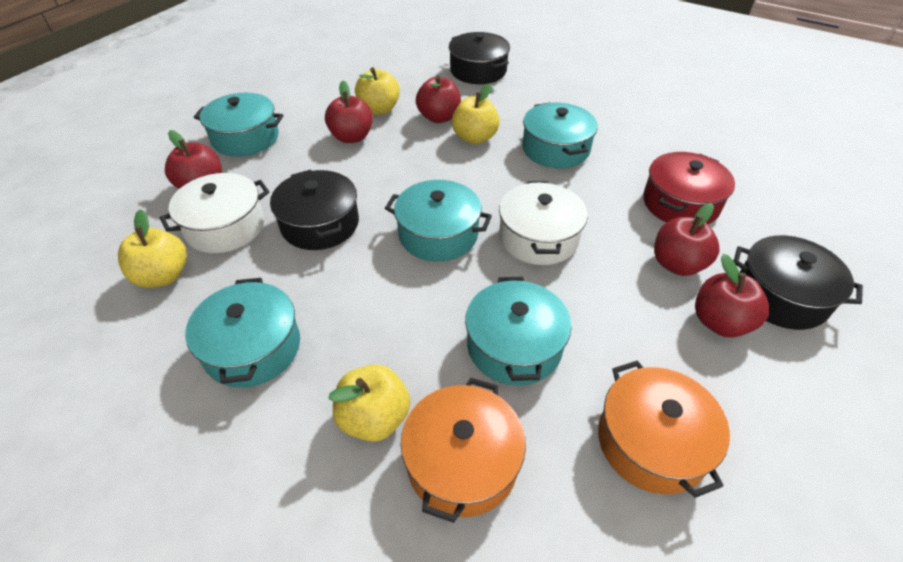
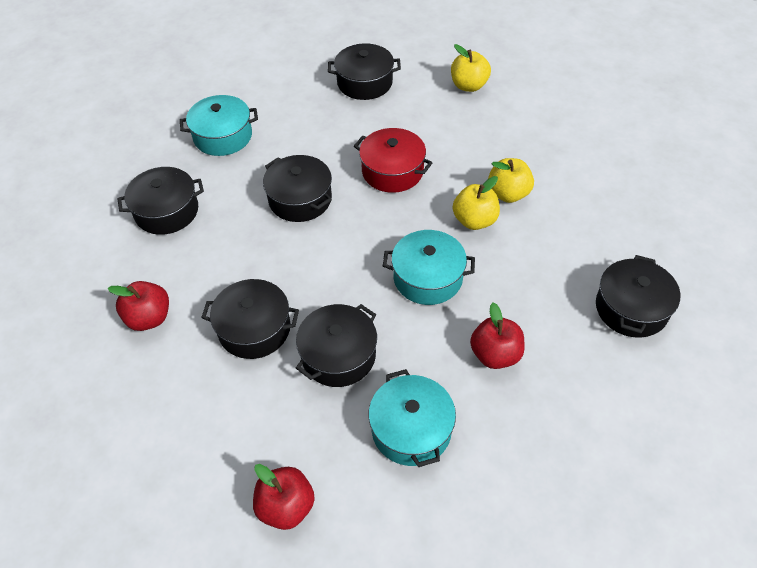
black pot: [270,170,359,250] [449,32,510,84] [734,235,863,330] = 3 -> [117,167,204,235] [201,279,299,359] [263,155,332,222] [296,304,377,387] [328,43,401,100] [596,255,680,338] = 6
orange pot: [401,378,526,523] [598,361,730,498] = 2 -> none = 0
red apple: [165,130,222,189] [325,81,373,143] [416,75,461,123] [654,203,720,276] [695,254,769,337] = 5 -> [108,281,169,331] [253,464,315,530] [470,303,524,369] = 3
turquoise pot: [185,278,300,388] [194,93,284,156] [385,180,492,262] [465,277,572,386] [522,102,598,168] = 5 -> [180,95,258,156] [368,369,456,467] [383,230,475,305] = 3
white pot: [160,173,269,253] [499,181,588,265] = 2 -> none = 0
yellow apple: [118,209,187,288] [328,365,410,442] [355,67,400,115] [452,84,500,144] = 4 -> [451,44,491,92] [453,176,500,230] [488,158,534,203] = 3

